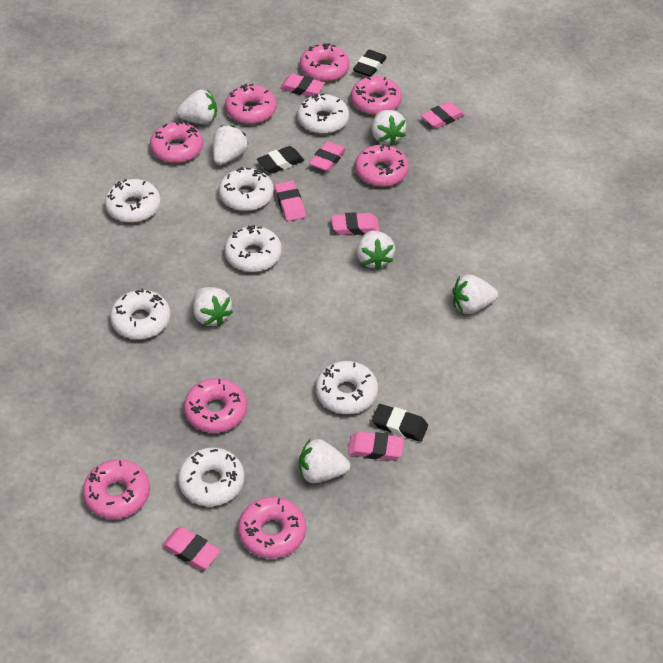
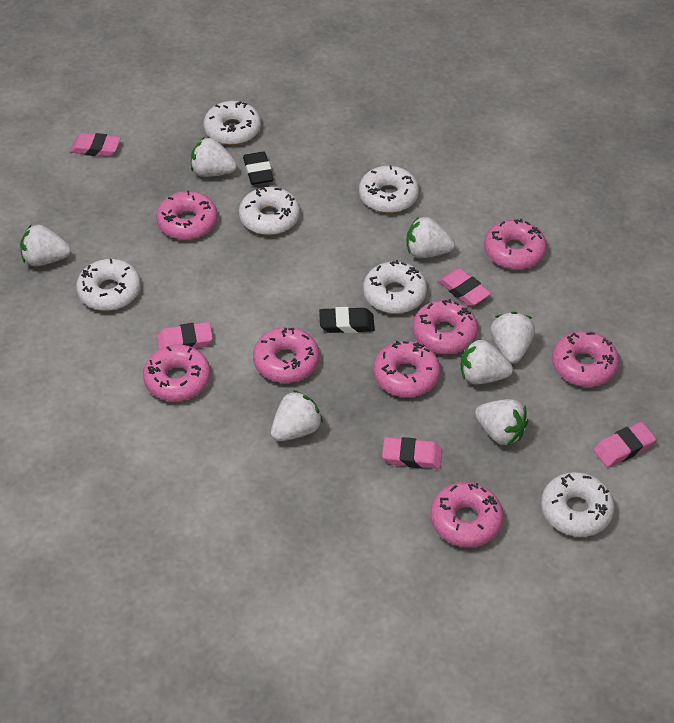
black eraser: [257,146,304,174] [353,50,387,77] [372,404,428,442] = 3 -> [243,151,274,185] [319,307,375,333] = 2
pink eraser: [162,527,221,570] [274,180,306,221] [280,74,325,97] [309,141,346,172] [331,212,380,235] [348,431,404,461] [421,102,465,129] = 7 -> [70,133,121,157] [156,322,213,350] [382,437,442,469] [438,268,491,306] [593,422,656,467] = 5
white donut: [105,179,161,223] [110,288,171,339] [178,448,244,506] [219,167,274,211] [224,225,282,272] [297,93,349,134] [316,361,378,414] = 7 -> [76,259,141,311] [204,101,261,145] [239,187,300,235] [359,165,419,213] [363,260,427,314] [541,472,614,537] = 6

